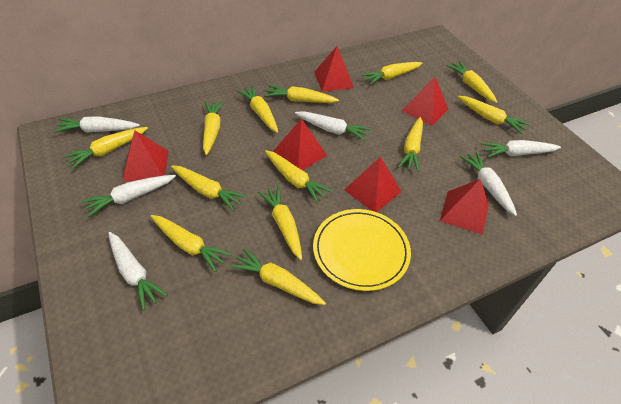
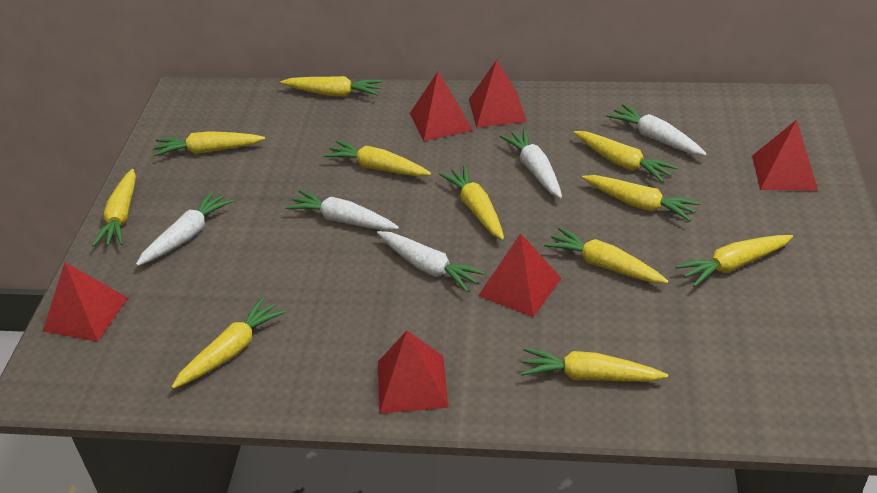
white carrot: [54,116,140,133] [81,175,176,217] [108,232,168,311] [295,111,371,141] [460,152,517,216] [481,140,561,157] = 6 -> [136,191,233,266] [285,190,399,231] [377,231,486,292] [500,129,562,198] [606,104,707,156] = 5
yellow carrot: [63,127,148,169] [151,215,232,272] [171,165,247,211] [203,101,224,155] [230,248,326,305] [237,85,278,133] [258,186,302,260] [265,85,339,103] [265,150,333,203] [361,62,422,85] [398,117,423,172] [446,61,497,103] [458,96,530,134] = 13 -> [92,169,136,247] [153,131,265,156] [172,297,286,389] [281,76,383,97] [324,140,431,176] [439,165,504,240] [521,348,668,382] [544,227,668,283] [574,131,678,183] [582,175,701,221] [675,235,793,287] = 11
yellow plate: [313,209,411,291] = 1 -> none = 0

